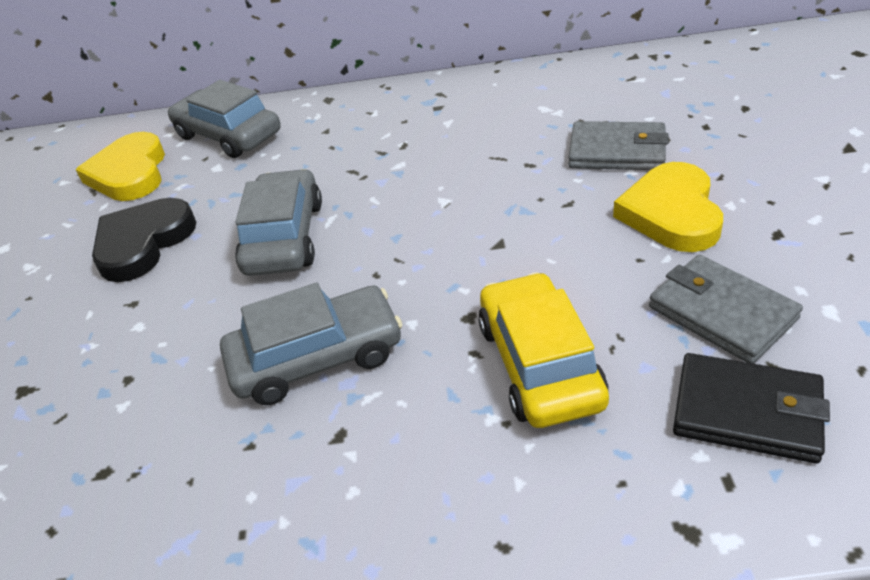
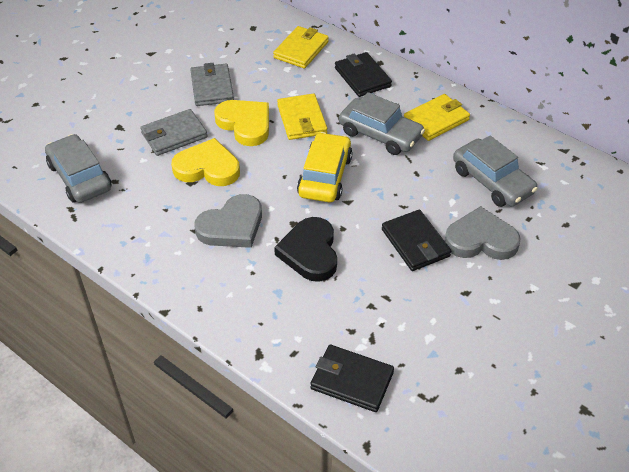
black wallet: [673,353,830,464] = 1 -> [310,345,394,412] [335,52,392,97] [382,210,451,271] = 3
grey heart: none = 0 -> [195,194,262,248] [445,206,521,260] = 2
yellow wallet: none = 0 -> [273,26,329,68] [277,94,327,140] [404,94,470,141] = 3

